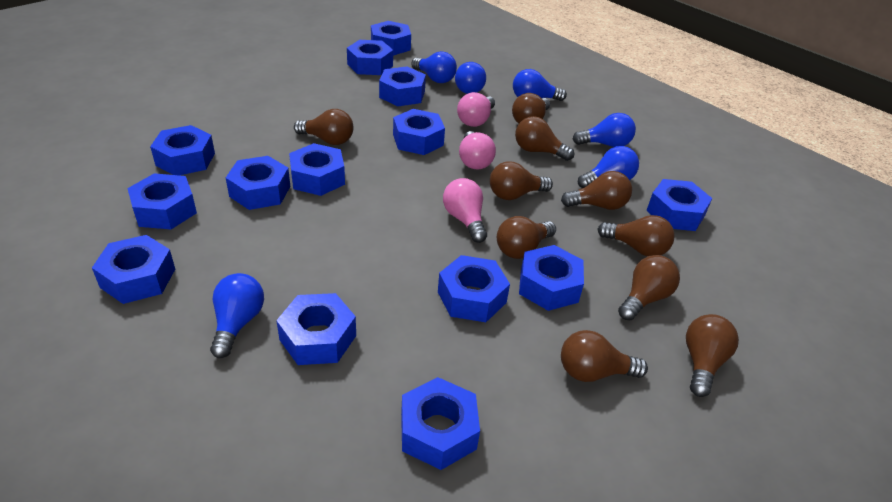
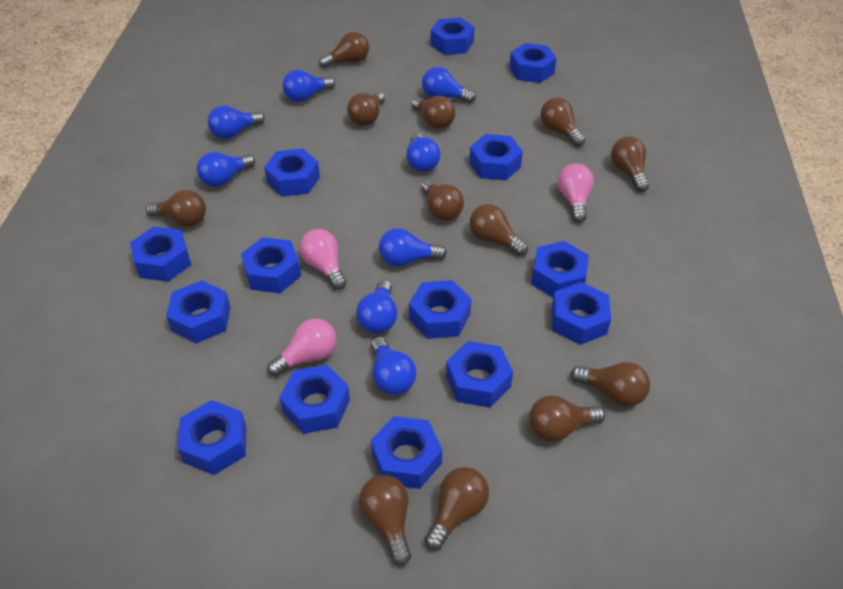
blue light bulb: [210,273,264,358] [411,51,457,83] [455,62,486,94] [513,69,567,101] [573,113,636,147] [578,146,639,188] = 6 -> [197,152,255,187] [208,105,265,139] [283,70,335,102] [356,280,398,334] [371,337,416,395] [379,228,447,267] [406,133,441,172] [422,67,476,103] = 8
brown light bulb: [294,109,353,145] [490,161,553,200] [497,216,556,259] [512,93,550,124] [515,116,574,161] [561,171,632,210] [561,330,648,382] [598,215,675,257] [618,255,680,321] [686,314,739,397] = 10 -> [146,190,206,227] [319,32,369,68] [347,92,385,126] [359,475,411,566] [411,96,456,129] [421,180,464,221] [425,467,489,550] [470,204,528,256] [529,395,605,442] [541,97,586,147] [571,362,650,407] [611,137,649,192] = 12

